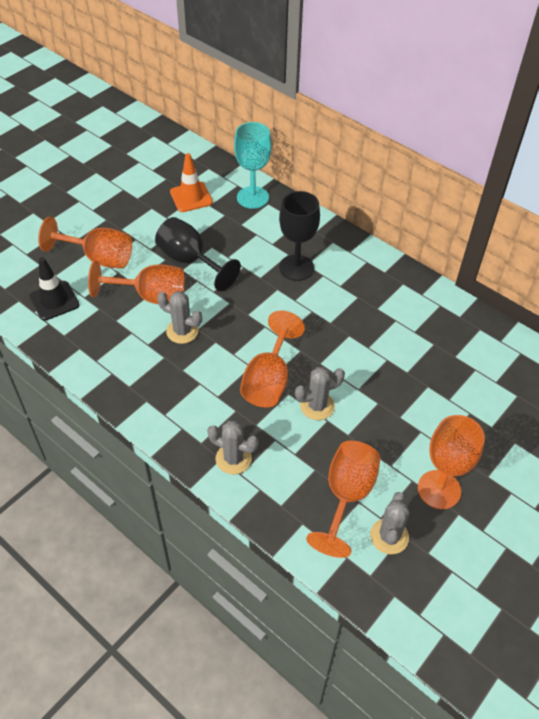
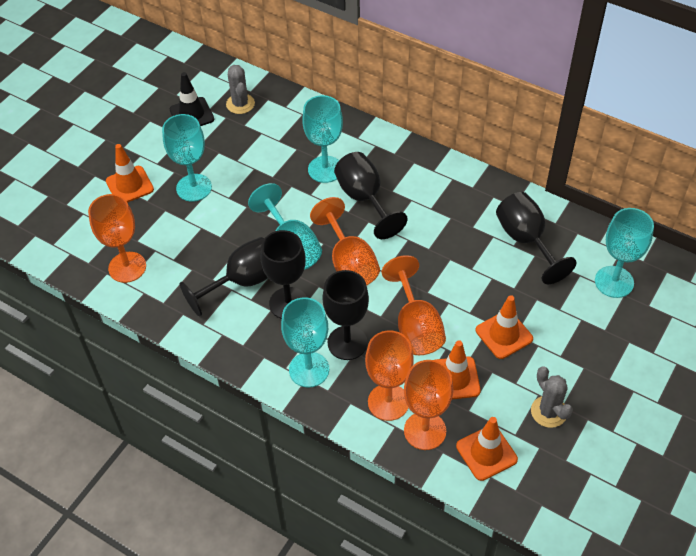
black goblet: [155,217,241,291] [279,191,320,281] = 2 -> [180,237,268,317] [261,230,307,319] [322,270,369,360] [334,152,408,239] [496,192,577,284] = 5
grey cactus: [157,291,202,344] [207,421,259,474] [295,367,345,420] [370,492,410,554] = 4 -> [226,65,255,114] [531,366,573,428] = 2
orange traffic cone: [170,153,213,212] = 1 -> [106,144,154,203] [435,340,481,399] [456,417,518,481] [476,295,533,359] = 4
turquoise goblet: [234,122,272,209] = 1 -> [162,114,212,202] [248,183,322,270] [281,297,329,388] [302,95,343,183] [595,208,654,298] = 5

